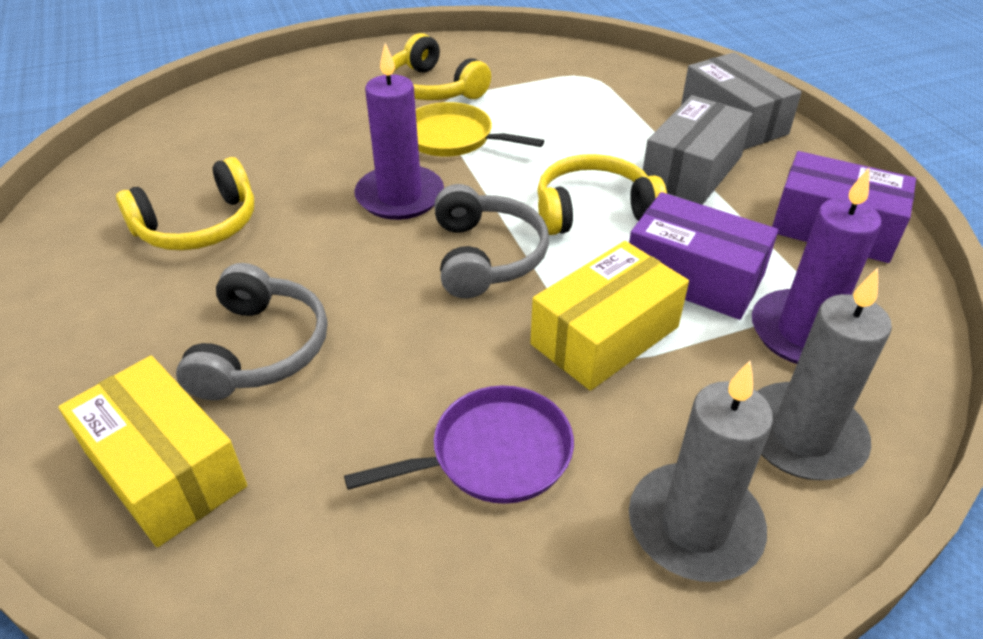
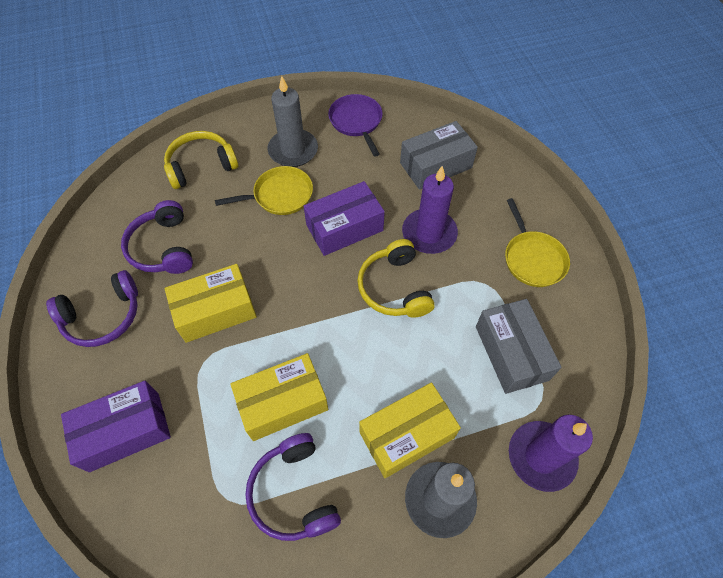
grey headphones: [176,263,327,400] [434,184,549,298] = 2 -> none = 0
purple headphones: none = 0 -> [46,270,138,347] [121,200,193,274] [245,433,341,541] = 3
yellow box: [59,356,247,547] [530,241,689,391] = 2 -> [164,264,257,343] [230,353,328,441] [359,382,461,478] = 3
yellow headphones: [116,157,254,250] [392,33,491,100] [537,154,667,235] = 3 -> [164,131,238,189] [357,239,435,318] = 2
yellow pan: [416,102,544,157] = 1 -> [215,166,313,215] [505,198,570,287] = 2

